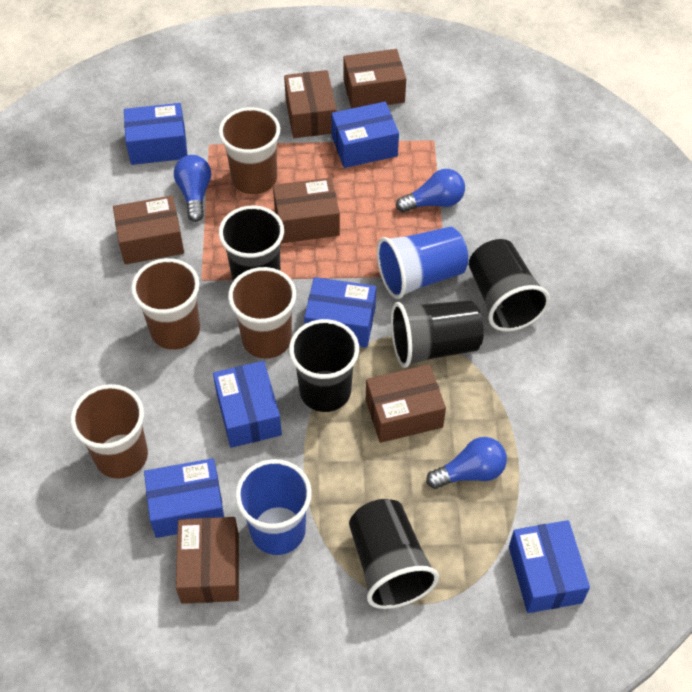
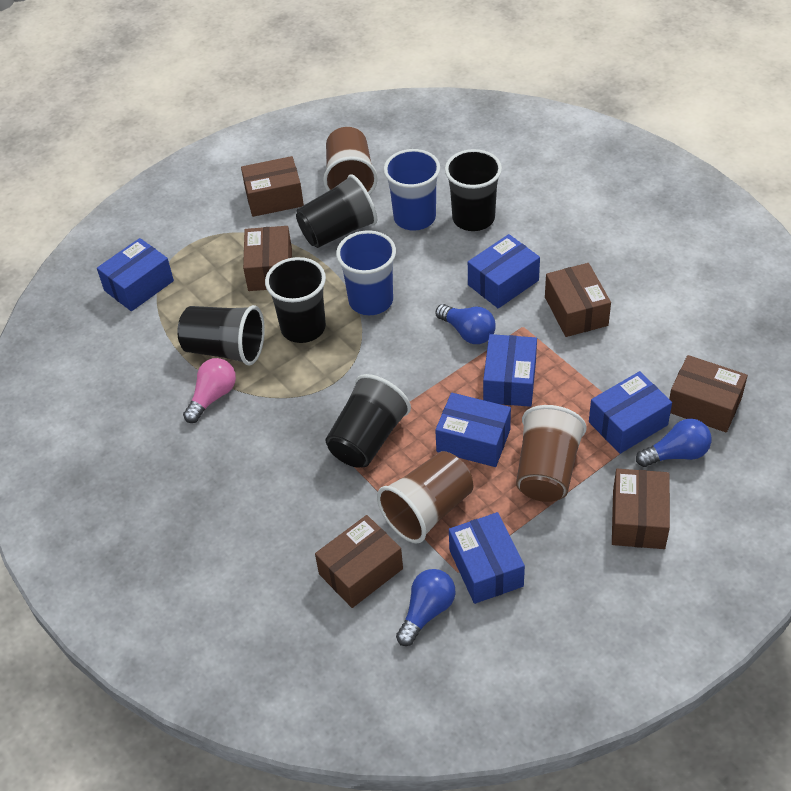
brown cup: [71,384,148,479] [131,258,200,350] [219,107,280,194] [228,267,296,359] = 4 -> [323,127,378,195] [377,451,473,544] [516,405,587,502] = 3
pink light bulb: none = 0 -> [183,358,236,423] = 1

